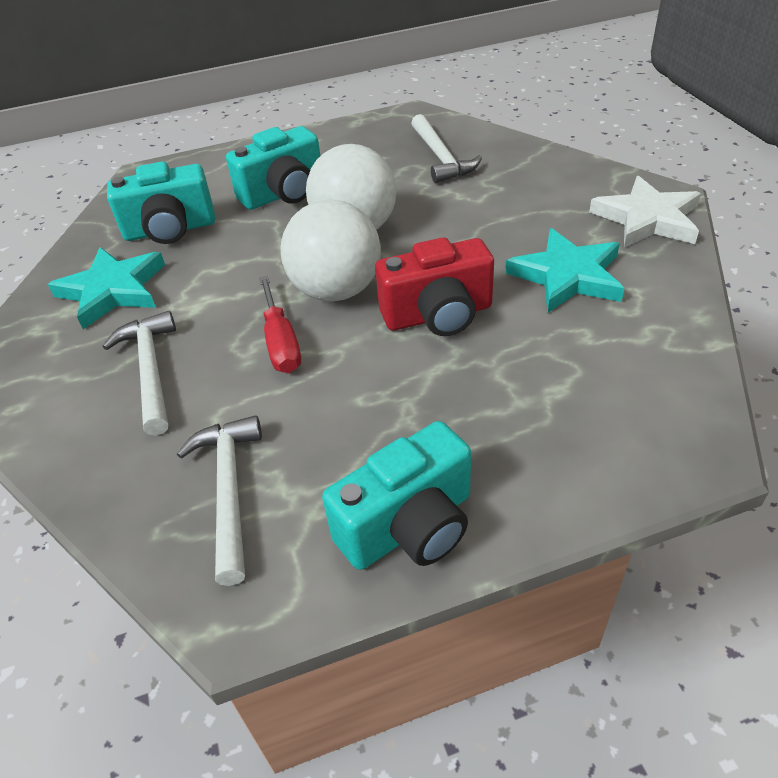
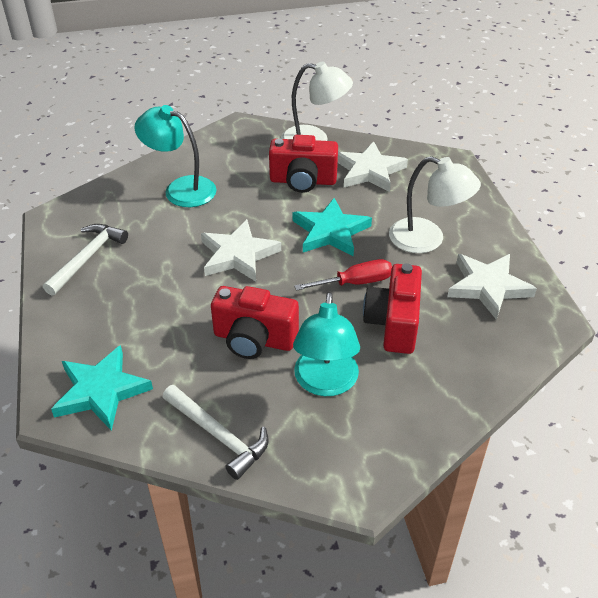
red camera: [375,237,494,336] = 1 -> [211,286,299,359] [269,135,338,193] [363,263,422,354] = 3
turquoise camera: [107,161,215,244] [226,126,320,210] [322,421,471,570] = 3 -> none = 0
turquoise lamp: none = 0 -> [135,105,216,207] [293,291,360,396] = 2
white ball: [281,200,381,302] [306,144,396,230] = 2 -> none = 0
white hammer: [103,311,176,436] [177,415,262,586] [411,114,482,183] = 3 -> [43,224,128,296] [163,385,269,480] = 2
white lamp: none = 0 -> [281,61,353,141] [389,156,481,253] = 2
white star: [589,176,701,248] = 1 -> [201,219,281,282] [338,141,408,192] [447,254,537,320] = 3

